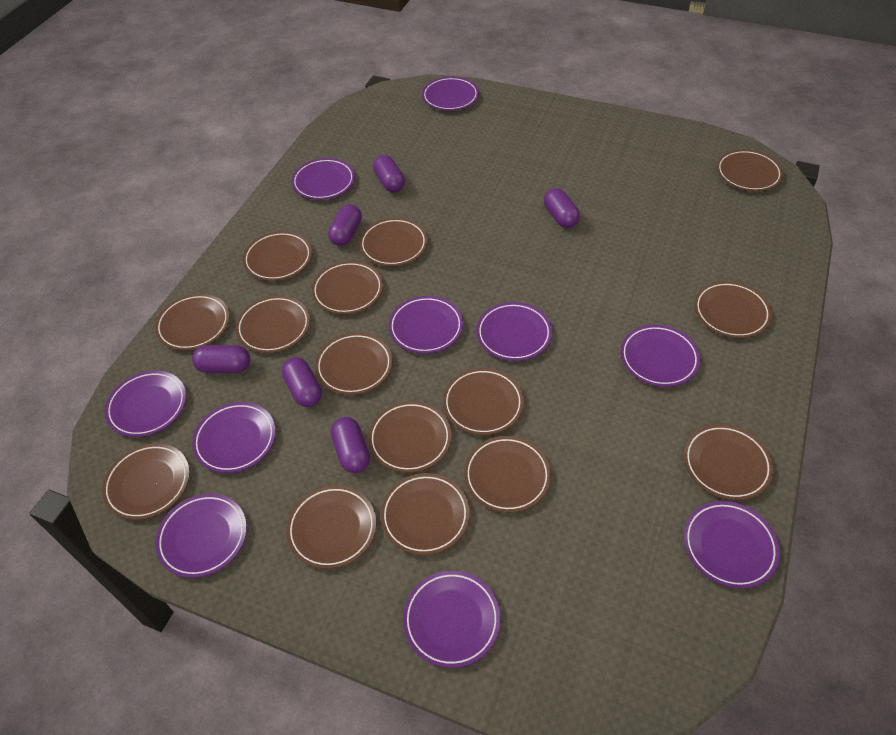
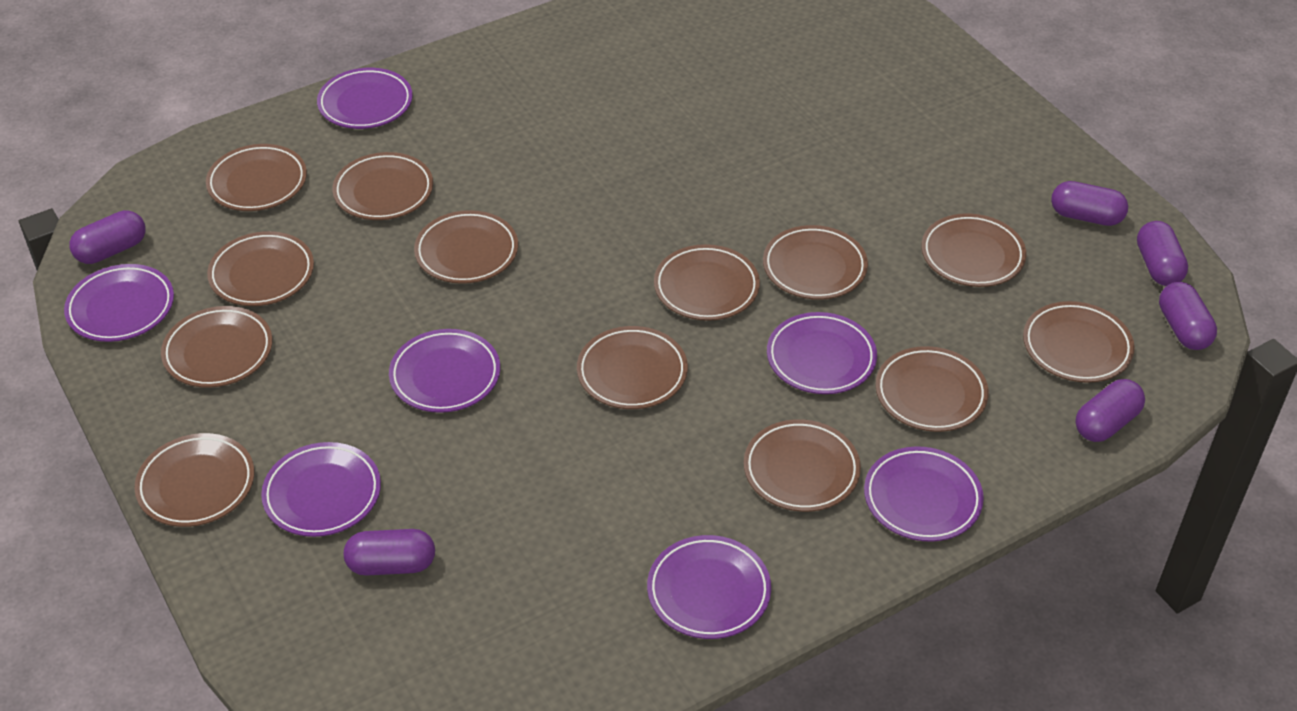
brown plate: [102,443,190,520] [155,294,230,350] [236,296,310,353] [243,231,312,281] [286,485,376,569] [312,261,383,314] [315,333,393,395] [359,218,427,266] [368,401,451,473] [380,473,470,555] [443,368,524,435] [464,436,551,513] [684,424,773,500] [694,281,772,338] [717,149,783,191] = 15 -> [135,433,254,527] [161,306,273,388] [206,144,307,211] [207,231,314,306] [333,152,433,220] [414,210,518,284] [577,326,688,409] [654,244,760,321] [744,419,861,512] [763,225,868,300] [875,346,989,432] [921,213,1026,287] [1023,301,1135,383] = 13
purple plate: [105,371,186,437] [155,494,247,578] [192,402,276,473] [292,158,355,200] [389,296,463,354] [403,571,500,668] [422,77,479,111] [476,302,552,361] [620,325,700,387] [684,501,780,589] = 10 -> [64,264,174,342] [261,442,381,537] [317,68,413,129] [389,329,500,413] [647,535,771,639] [767,312,877,394] [864,446,984,542] = 7

